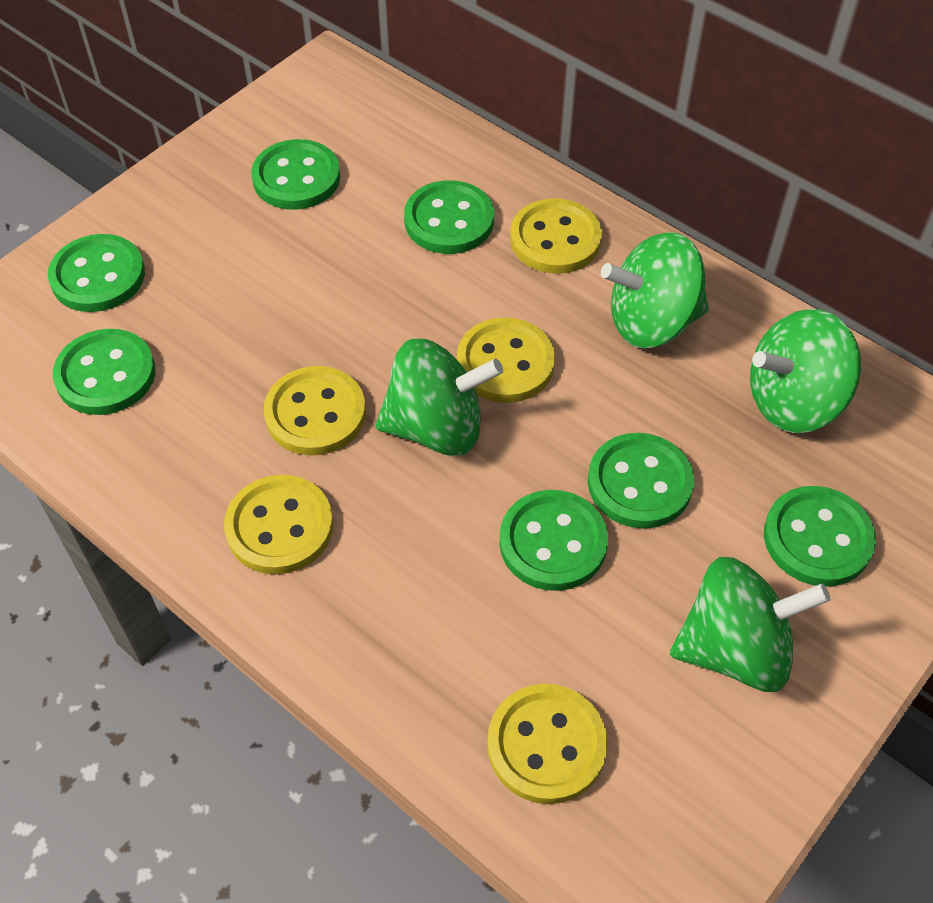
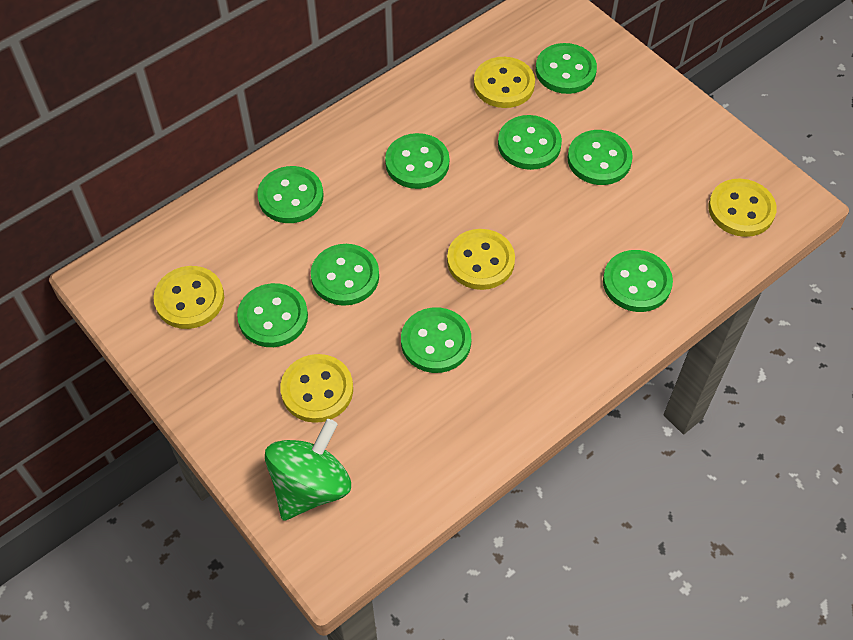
green button: [48,234,145,312] [53,329,155,415] [251,139,340,210] [404,180,494,254] [499,490,608,591] [588,433,694,529] [764,486,876,587] = 7 -> [237,283,308,347] [257,166,323,223] [311,244,379,306] [385,133,449,189] [401,307,471,373] [498,115,562,170] [536,43,597,94] [568,130,633,185] [603,250,673,312] = 9
green spinning top: [376,339,503,456] [601,232,709,349] [670,557,830,692] [750,309,861,433] = 4 -> [265,419,351,521] = 1

